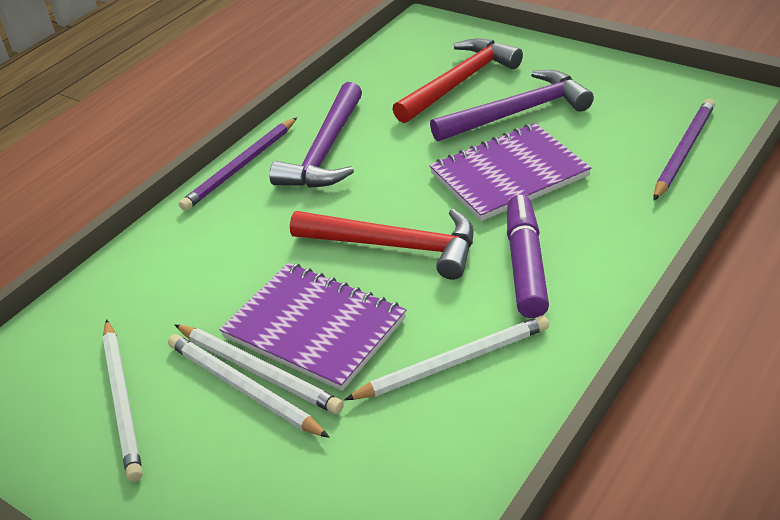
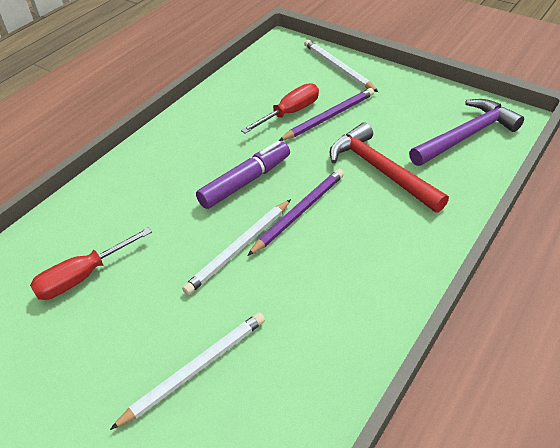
purple hammer: [269,82,362,188] [430,70,594,142] = 2 -> [409,99,524,166] = 1
purple notebook: [219,263,406,391] [429,123,591,221] = 2 -> none = 0
red hammer: [290,209,474,280] [392,38,523,123] = 2 -> [330,122,449,213] = 1
red screwdriver: none = 0 -> [30,227,152,300] [241,83,319,134] = 2
white pencil: [103,319,143,482] [168,334,330,438] [175,325,343,414] [345,316,549,400] = 4 -> [110,312,265,430] [182,199,291,295] [304,40,378,92] = 3

